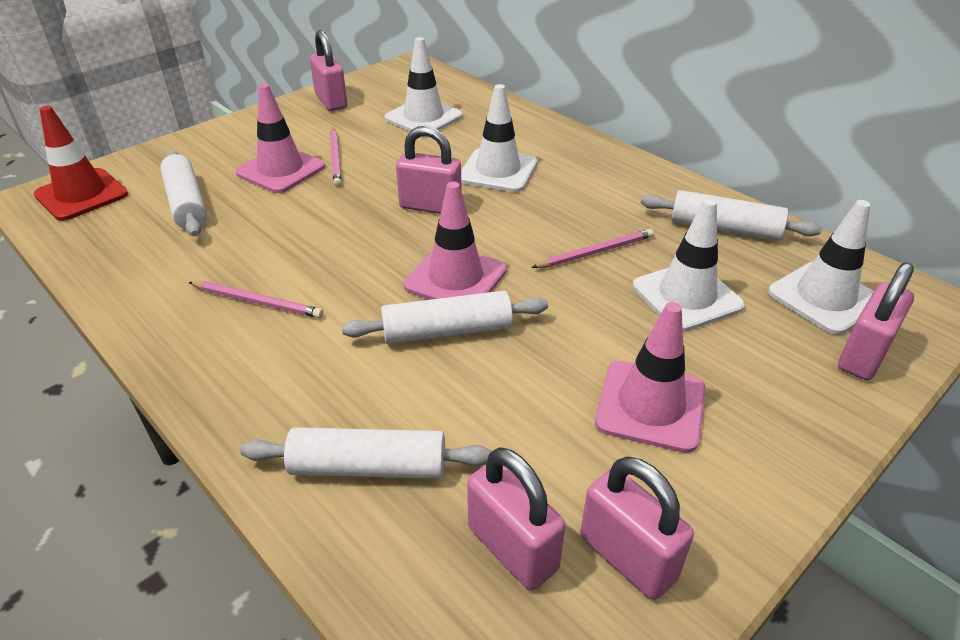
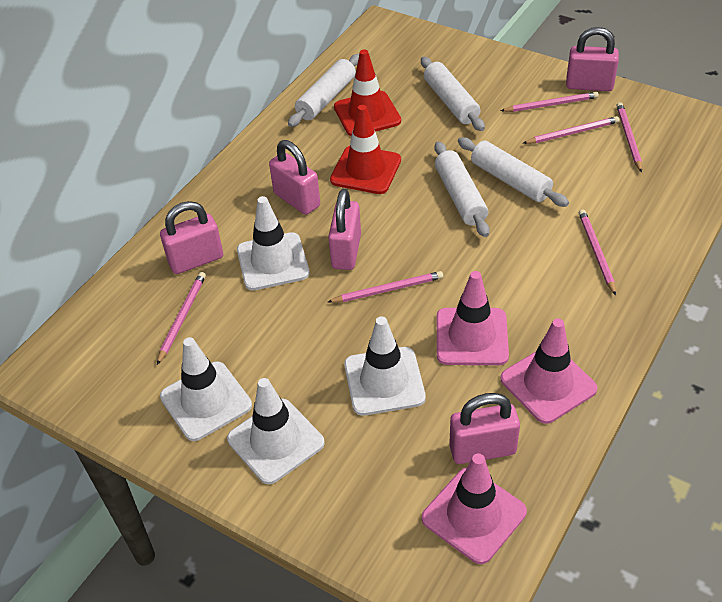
pink pencil: [188,281,323,318] [330,127,341,186] [531,229,654,268] = 3 -> [157,272,206,365] [328,271,443,303] [501,92,599,112] [523,116,619,144] [579,209,616,296] [616,102,642,173] = 6
red traffic cone: [34,106,128,221] = 1 -> [330,105,401,194] [334,49,401,136] = 2

